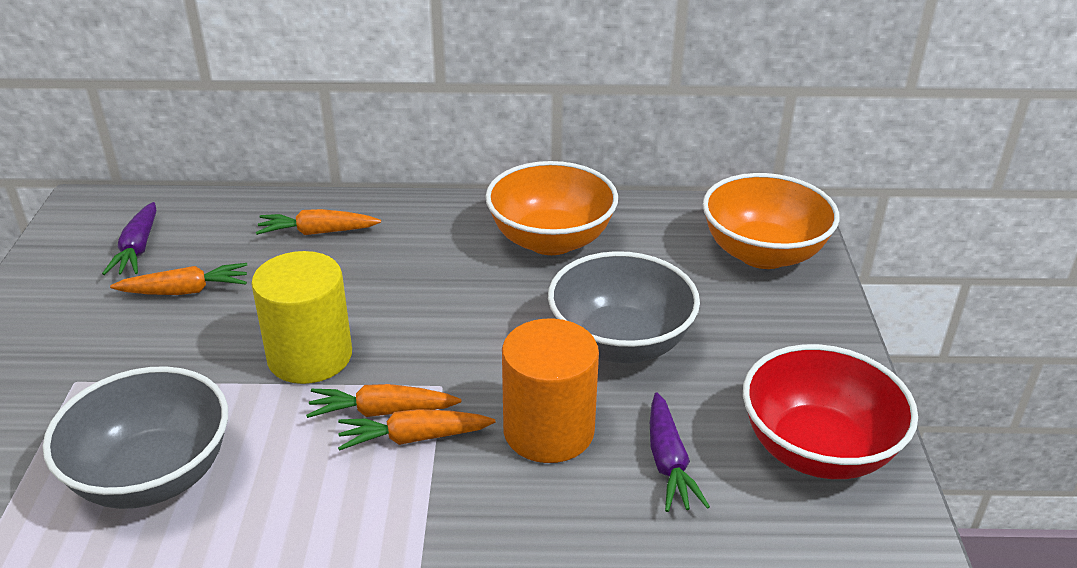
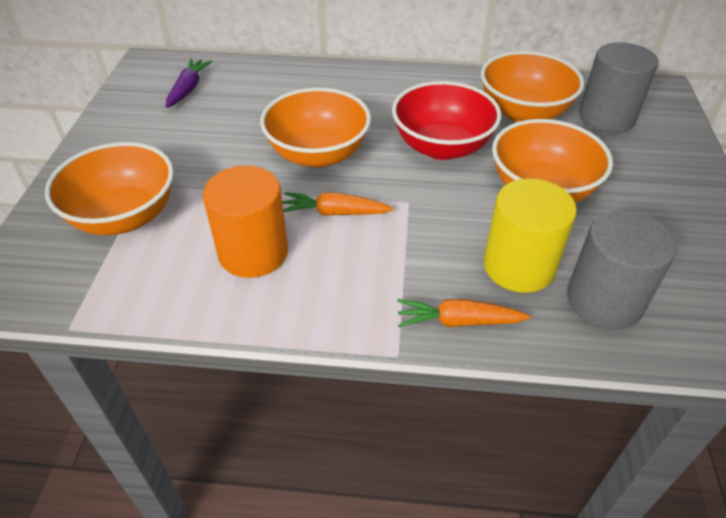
grey bowl: [43,366,228,509] [548,251,700,363] = 2 -> none = 0
grey cylinder: none = 0 -> [567,210,677,330] [579,42,658,133] = 2
orange bowl: [485,161,618,255] [703,173,840,269] = 2 -> [45,142,174,235] [260,87,371,168] [481,51,584,122] [492,119,613,203] = 4
orange carrot: [110,263,247,295] [256,209,381,235] [306,384,461,418] [338,409,495,451] = 4 -> [282,192,393,216] [397,299,530,327] = 2
purple carrot: [102,202,156,275] [650,392,710,512] = 2 -> [166,59,212,108] = 1

